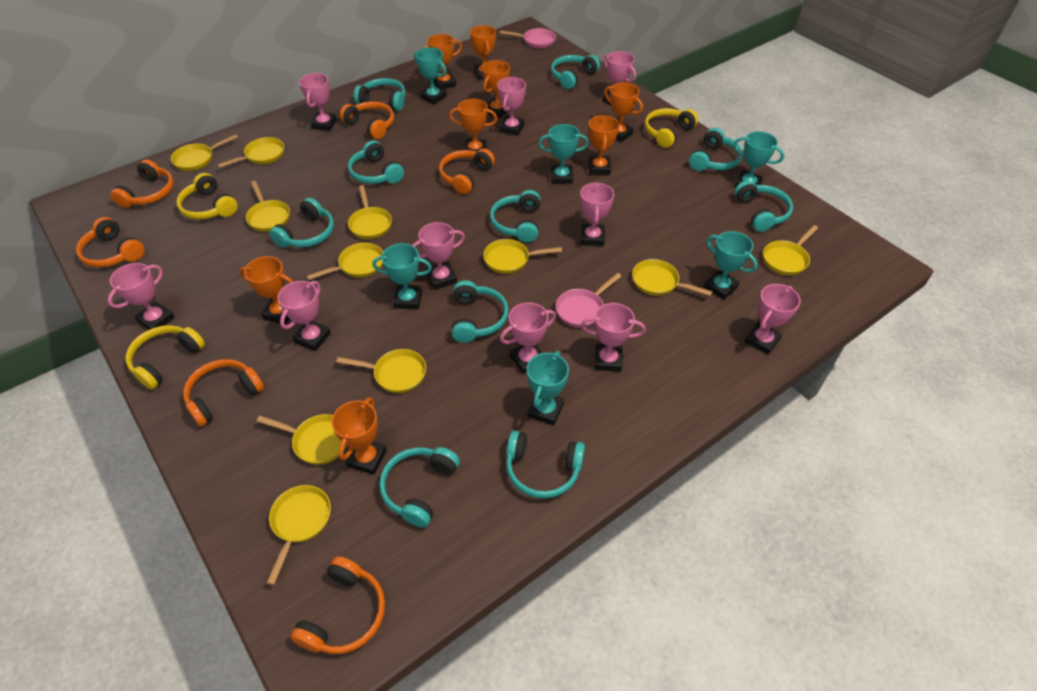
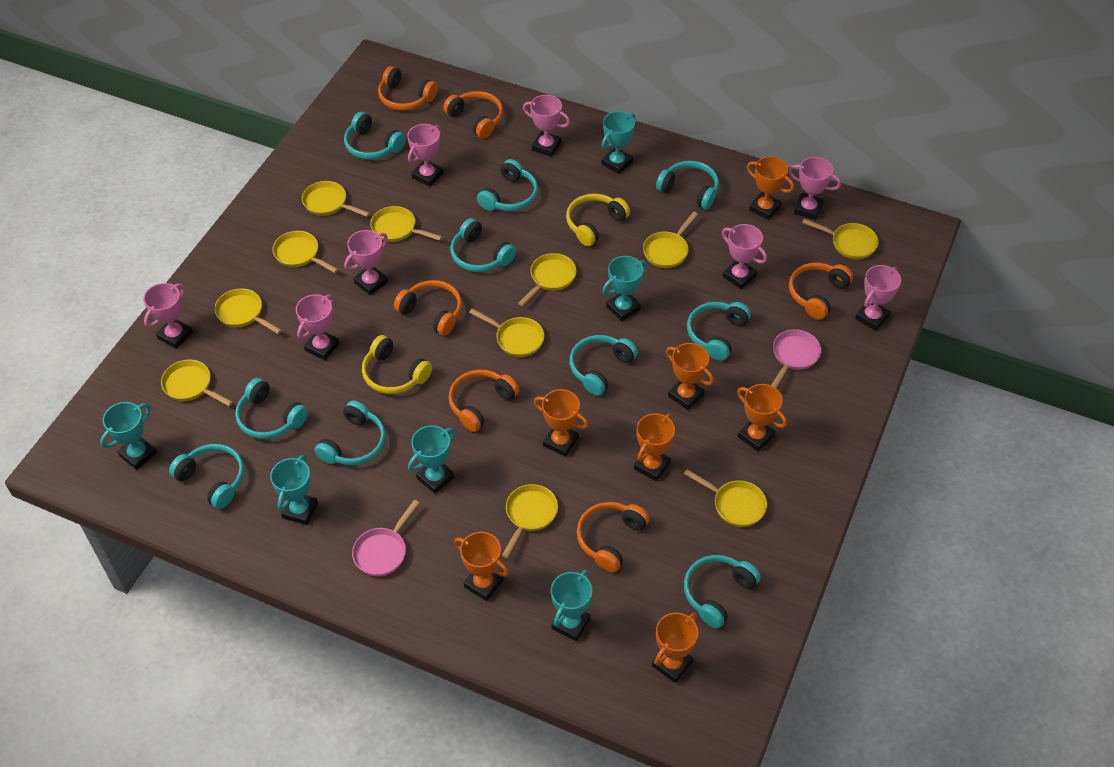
orange trophy: [239,256,293,325] [331,397,387,475] [423,34,462,89] [449,99,498,152] [470,25,496,80] [482,60,510,118] [588,115,619,175] [604,82,643,142] = 8 -> [454,532,509,601] [534,389,588,457] [634,413,675,481] [652,612,698,683] [666,343,714,410] [737,384,787,452] [747,156,794,220] = 7
pink trophy: [107,263,175,330] [277,281,331,351] [299,73,337,131] [412,222,465,290] [497,77,526,136] [500,302,556,374] [580,182,614,246] [581,303,646,372] [602,51,636,106] [745,284,801,355] = 10 -> [143,283,193,349] [296,294,340,360] [344,230,388,295] [407,124,443,187] [523,95,570,157] [722,224,767,289] [788,157,841,220] [855,265,901,331] = 8
yellow headphones: [126,325,205,390] [176,173,238,219] [645,108,698,148] = 3 -> [362,335,432,394] [566,193,630,246] = 2

